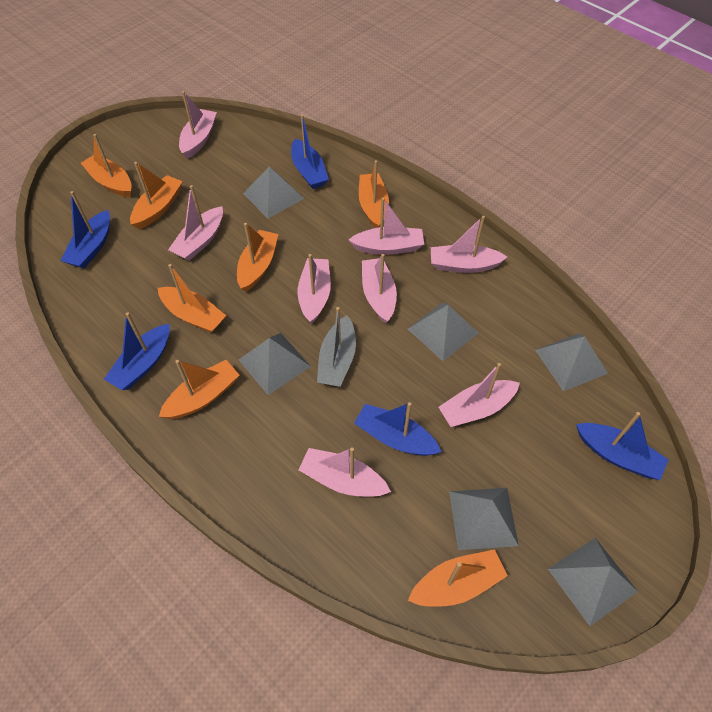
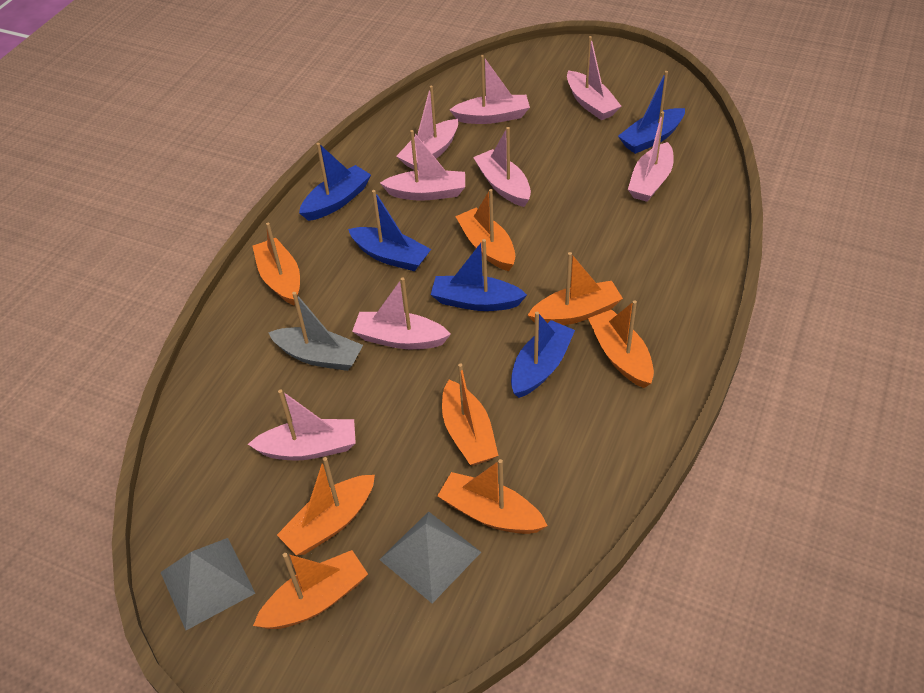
grey pyramid: [238,333,311,395] [243,167,304,218] [408,302,478,361] [449,488,519,550] [535,333,608,391] [548,538,638,626] = 6 -> [160,538,256,630] [379,511,481,603] = 2
orange boat: [81,134,132,197] [130,162,183,229] [158,264,226,333] [159,360,239,419] [237,223,278,292] [359,160,389,228] [408,549,508,607] = 7 -> [253,223,300,306] [253,550,368,629] [277,457,375,555] [437,459,548,534] [442,363,498,466] [455,189,515,271] [528,252,623,325] [588,300,654,388] = 8

